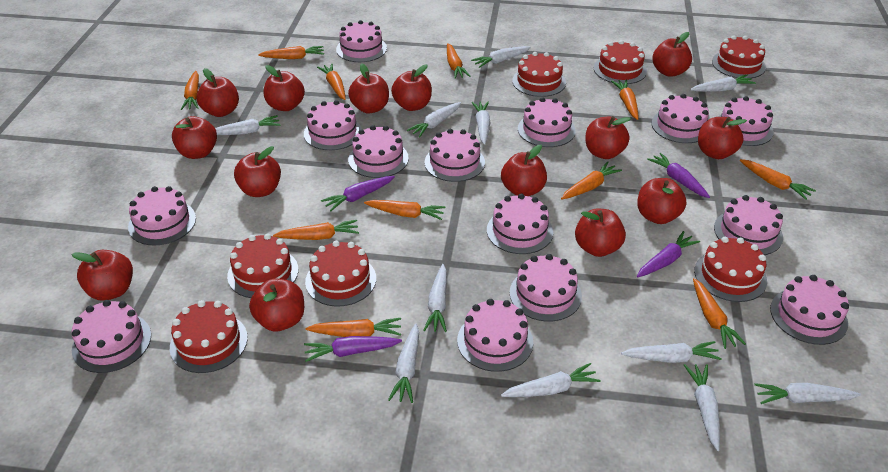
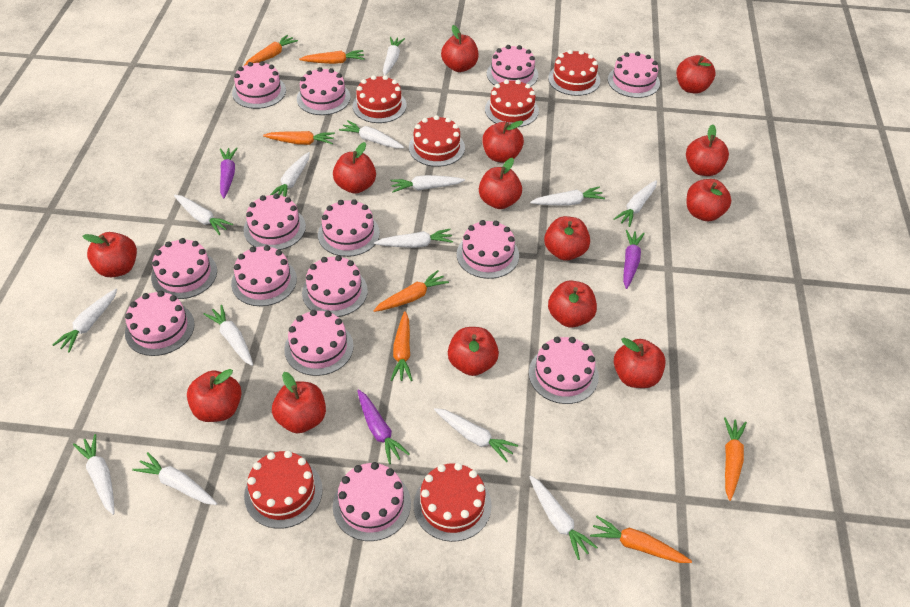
orange carrot: [181,71,199,110] [258,46,324,59] [273,220,359,240] [306,318,401,337] [317,63,346,100] [364,200,446,220] [447,43,470,79] [561,162,622,199] [611,79,638,120] [693,278,746,349] [740,159,816,200] = 11 -> [244,34,298,66] [263,131,335,145] [299,50,365,64] [373,270,449,312] [391,311,413,381] [590,515,692,563] [724,417,747,501] = 7
purple carrot: [304,336,402,362] [321,176,395,211] [637,231,700,277] [647,153,710,198] = 4 -> [220,147,237,199] [357,390,409,464] [623,230,645,289] = 3
red cake: [170,300,248,373] [227,234,298,298] [305,241,376,307] [512,52,566,97] [594,40,647,84] [694,237,767,302] [712,35,766,78] = 7 -> [244,451,323,529] [353,75,407,123] [409,115,465,167] [414,463,492,542] [485,79,539,127] [548,50,600,96] = 6
white carrot: [215,115,281,135] [388,324,419,403] [407,102,461,138] [423,264,447,332] [471,46,531,68] [471,102,491,145] [501,363,600,397] [621,341,722,363] [684,364,720,451] [690,75,756,92] [754,383,861,404] = 11 -> [53,289,117,353] [73,434,115,515] [132,452,217,505] [174,195,233,235] [204,305,253,366] [270,152,310,197] [339,120,404,148] [374,229,453,248] [383,37,405,75] [390,175,465,192] [434,408,518,462] [529,476,598,560] [530,186,605,206] [613,180,657,227] = 14

